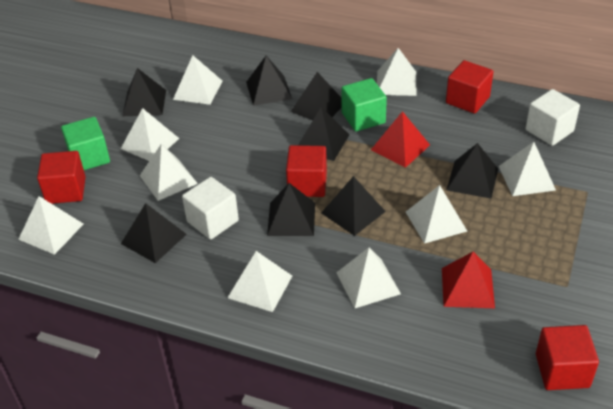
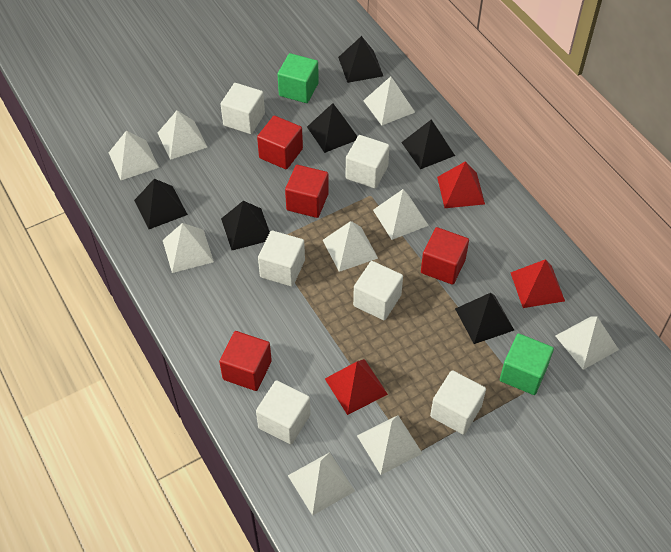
black pyramid: [121,203,187,263] [122,68,166,116] [246,56,292,106] [267,183,315,236] [291,72,342,120] [298,107,349,161] [321,176,386,236] [447,143,498,199] = 8 -> [134,179,188,229] [221,201,270,250] [307,103,358,153] [338,36,383,83] [401,119,455,169] [455,293,514,344] = 6
red pyramid: [371,111,430,168] [442,252,495,308] = 2 -> [325,359,388,415] [437,161,485,208] [510,259,565,308] = 3
white cube: [182,177,239,240] [525,89,580,146] = 2 -> [221,83,265,134] [256,380,311,444] [258,230,305,287] [346,135,389,188] [353,261,403,320] [430,370,486,435] = 6

